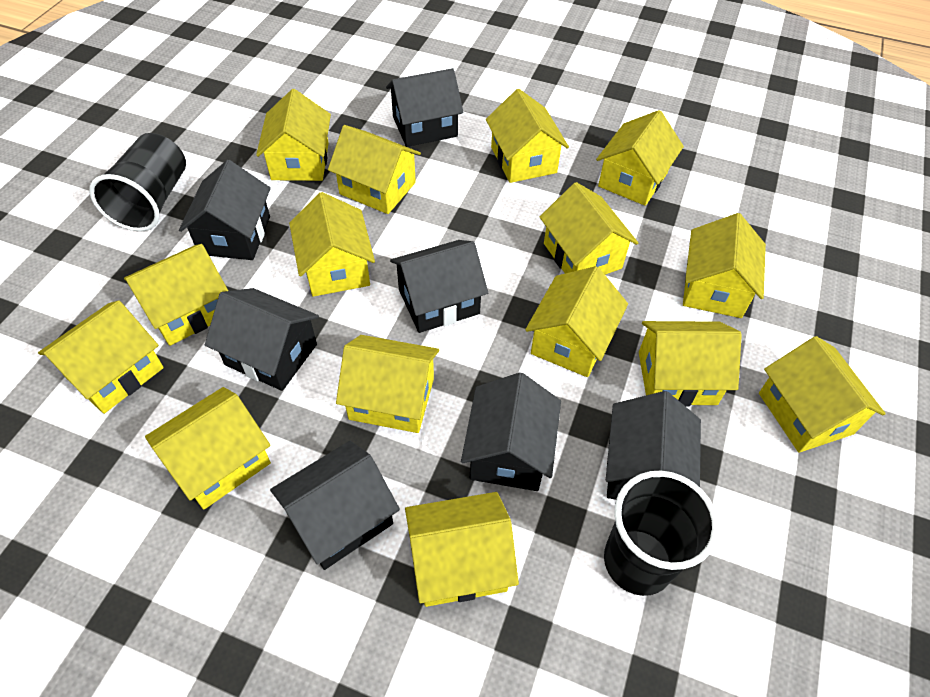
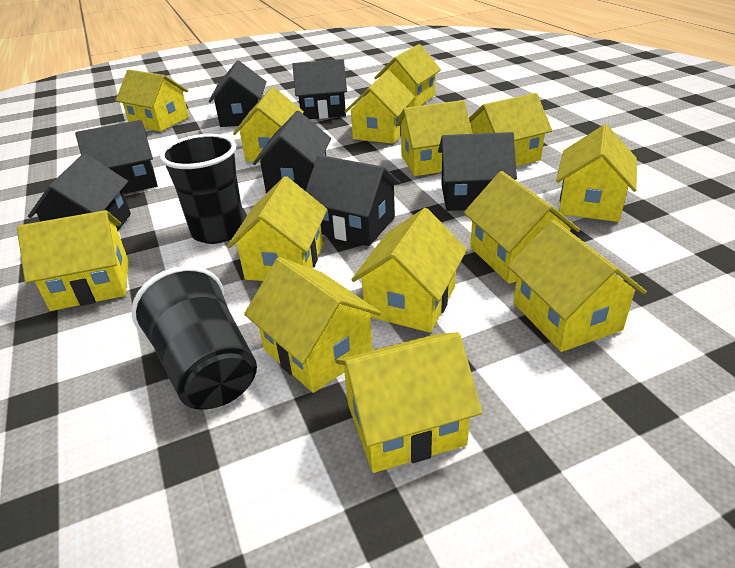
yellow house: [38,300,164,414] [124,244,228,346] [145,387,271,510] [256,89,331,181] [289,192,375,297] [328,125,421,214] [336,335,439,433] [405,492,519,607] [486,89,569,183] [525,266,628,377] [540,182,638,275] [596,110,684,206] [639,321,742,406] [683,213,766,318] [759,336,886,453] = 15 -> [17,210,129,311] [115,70,189,132] [227,176,327,281] [233,87,304,162] [244,257,381,393] [335,332,482,473] [344,70,415,144] [351,208,467,333] [374,44,441,107] [396,100,473,176] [464,171,580,284] [469,93,552,167] [508,219,647,352] [556,124,637,222] = 14

